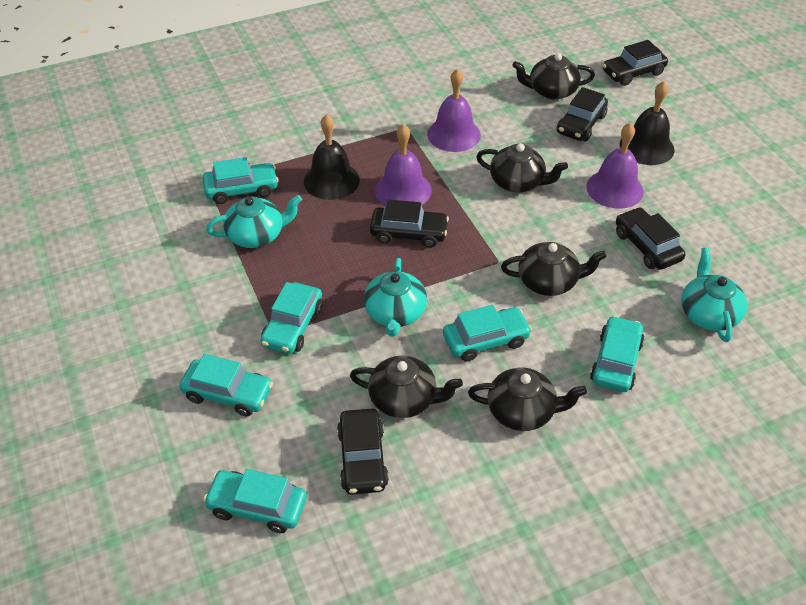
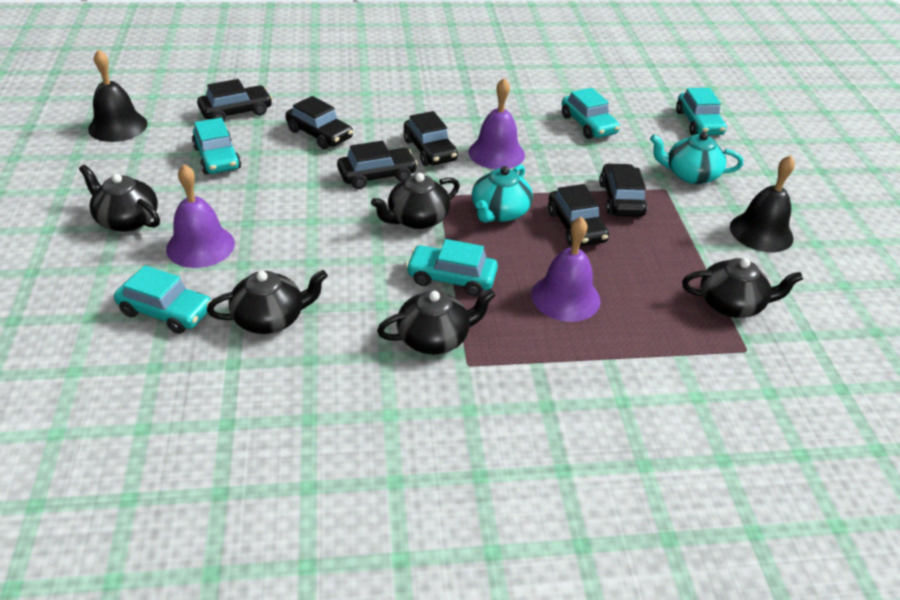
black car: [337,409,389,495] [370,199,449,248] [557,87,608,141] [603,40,668,86] [616,207,685,270] = 5 -> [197,79,272,121] [285,96,353,149] [337,141,418,189] [403,111,458,166] [548,184,609,246] [599,163,647,217] = 6
turquoise car: [179,354,273,417] [203,157,279,204] [203,469,307,533] [260,282,323,354] [443,305,532,362] [590,316,644,392] = 6 -> [114,265,211,334] [192,118,241,174] [406,239,498,296] [562,88,620,139] [676,88,727,135] = 5
turquoise teapot: [206,195,302,248] [364,258,427,337] [681,248,747,342] = 3 -> [472,165,533,223] [650,132,743,184] = 2

